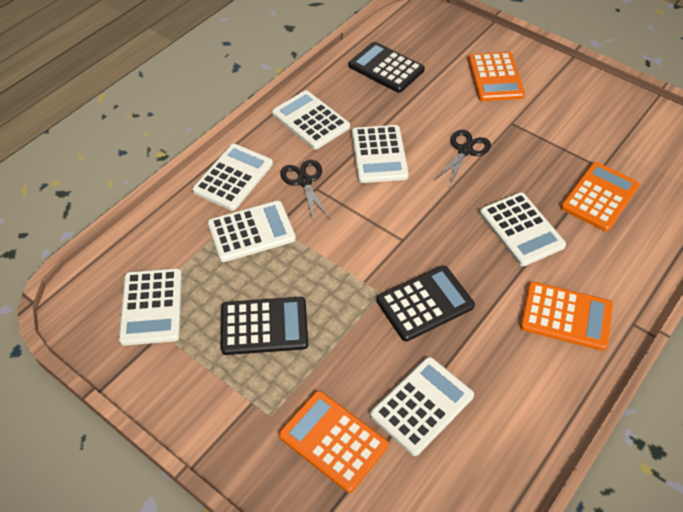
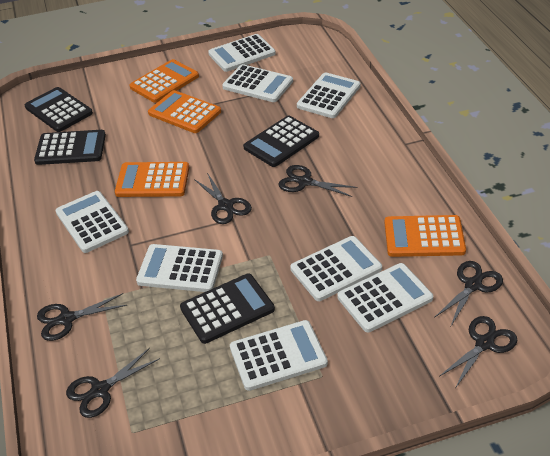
black calculator: [221,297,308,355] [349,42,425,93] [376,265,475,341] = 3 -> [25,87,93,132] [34,130,106,165] [180,274,275,344] [243,116,319,167] = 4
black scissors: [280,160,329,220] [434,130,491,187] = 2 -> [37,293,127,341] [66,348,160,418] [194,173,252,224] [278,165,357,197] [434,261,503,326] [439,316,518,387] = 6
white calculator: [119,268,182,346] [192,144,273,211] [207,200,296,262] [272,90,350,149] [352,125,409,183] [370,357,474,456] [480,192,566,266] = 7 -> [55,191,129,253] [136,244,223,292] [208,34,276,72] [222,64,293,102] [230,320,328,391] [290,236,382,301] [297,72,361,118] [337,263,433,332] = 8

